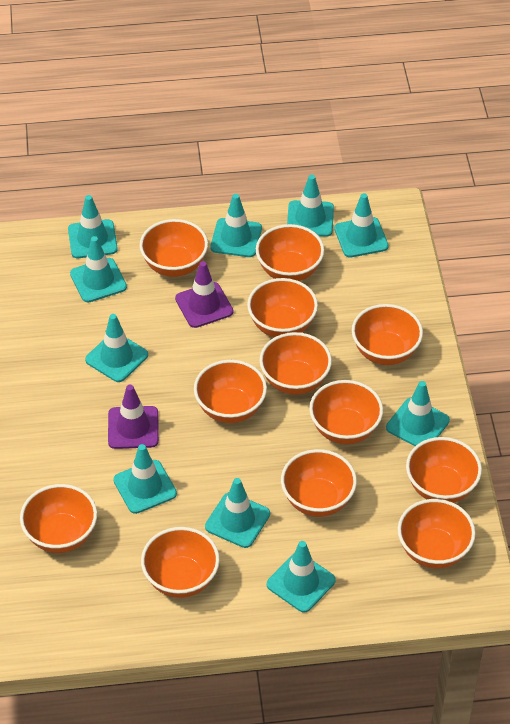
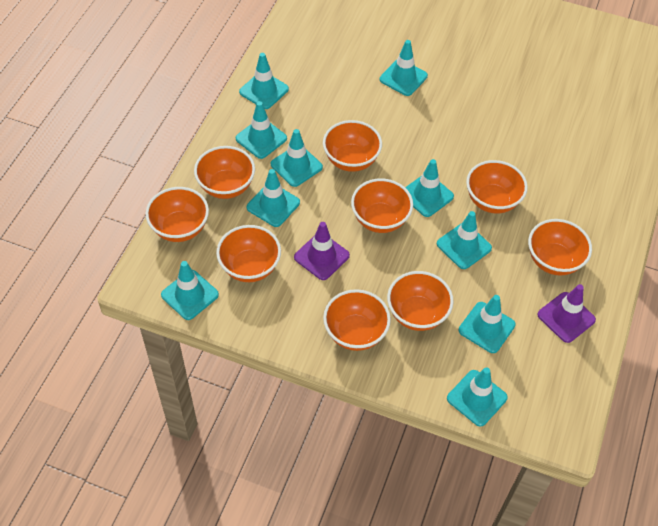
orange bowl: [20,484,97,553] [140,219,208,277] [141,527,220,598] [194,360,267,423] [247,278,318,337] [256,224,324,281] [259,332,332,395] [281,449,357,517] [309,380,383,444] [352,304,423,365] [398,499,476,569] [406,437,482,503] = 12 -> [145,187,209,242] [194,146,255,199] [216,225,281,282] [323,120,382,172] [323,289,391,351] [351,178,413,233] [387,271,454,331] [466,160,528,214] [528,219,592,276] = 9

